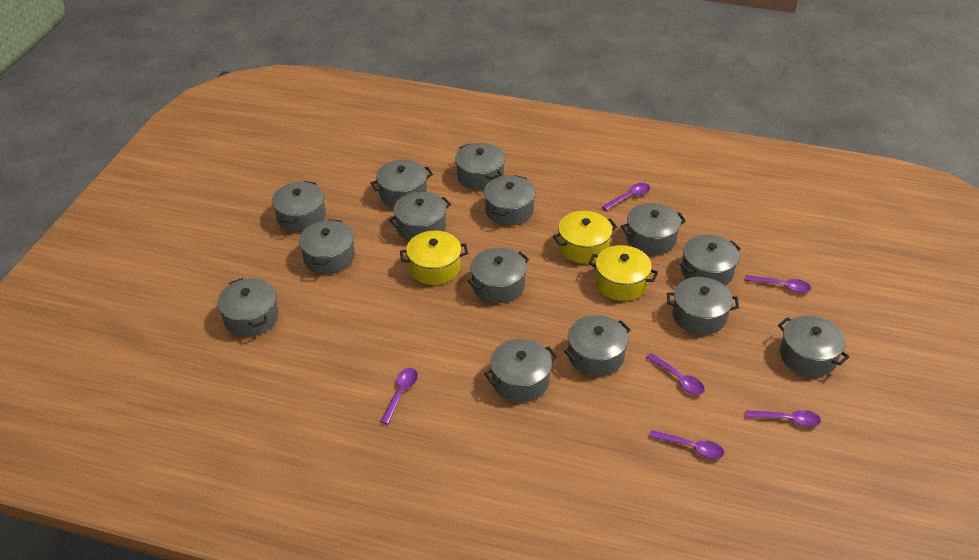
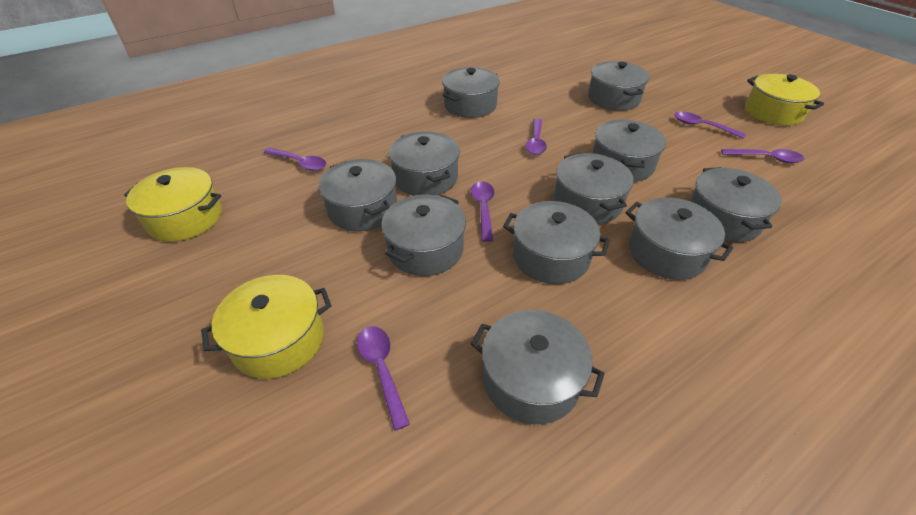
grey pot: [217,278,279,337] [272,181,326,232] [299,219,355,274] [371,160,433,208] [389,192,451,241] [455,143,505,190] [467,248,529,303] [484,175,536,226] [484,339,557,402] [564,315,631,377] [621,203,686,255] [667,277,739,335] [679,235,741,286] [778,315,849,377] = 14 -> [318,159,397,231] [381,194,466,276] [389,131,460,196] [442,67,500,118] [471,310,605,424] [503,201,610,284] [554,153,634,224] [588,61,649,111] [592,119,666,182] [626,197,733,280] [689,167,782,242] = 11

